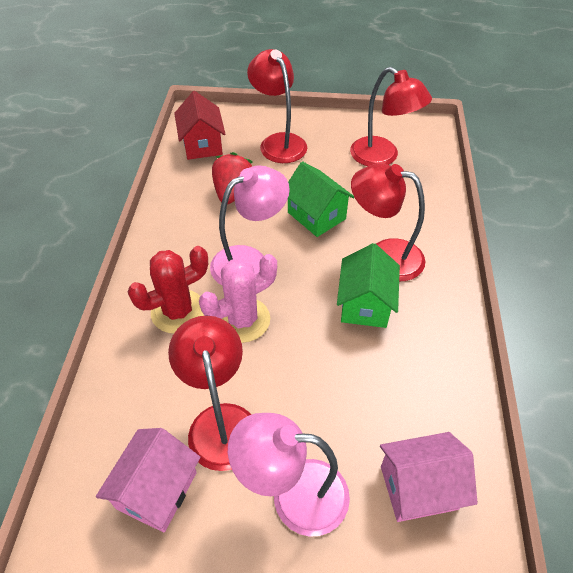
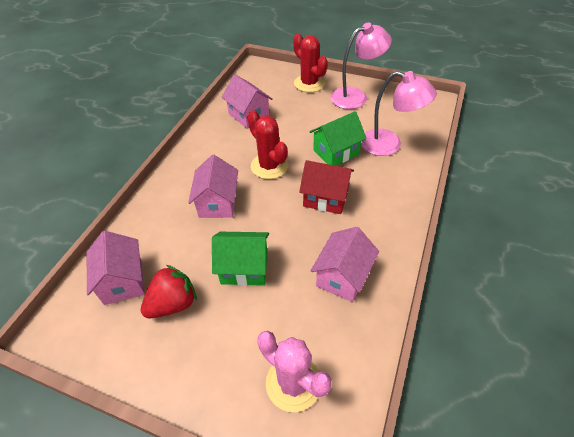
pink house: [96,428,200,533] [380,432,478,522] = 2 -> [87,231,145,305] [188,155,238,218] [222,74,273,129] [311,227,379,302] = 4
red cactus: [128,246,208,334] = 1 -> [247,110,289,179] [293,33,328,92] = 2
red lamp: [168,316,251,471] [247,49,307,163] [350,67,432,166] [351,163,425,281] = 4 -> none = 0

